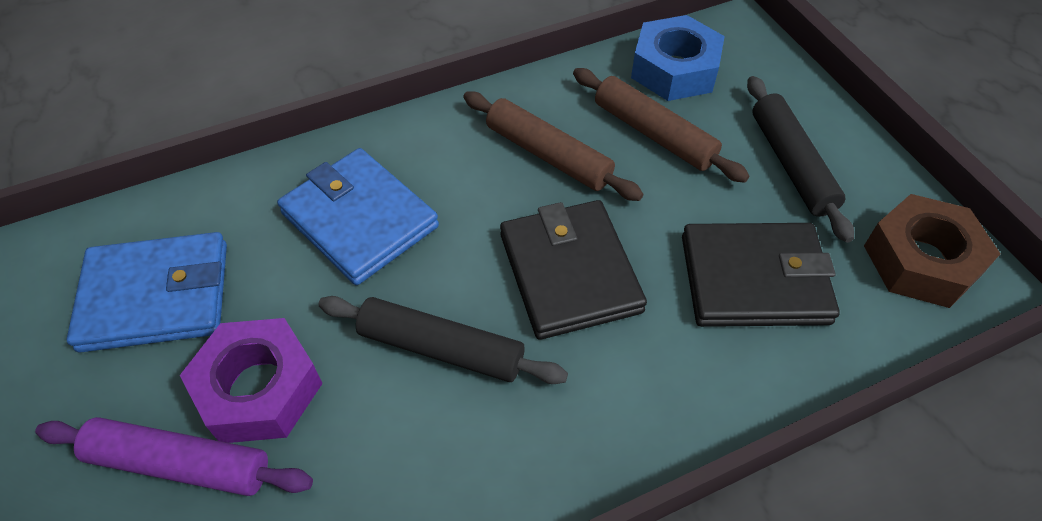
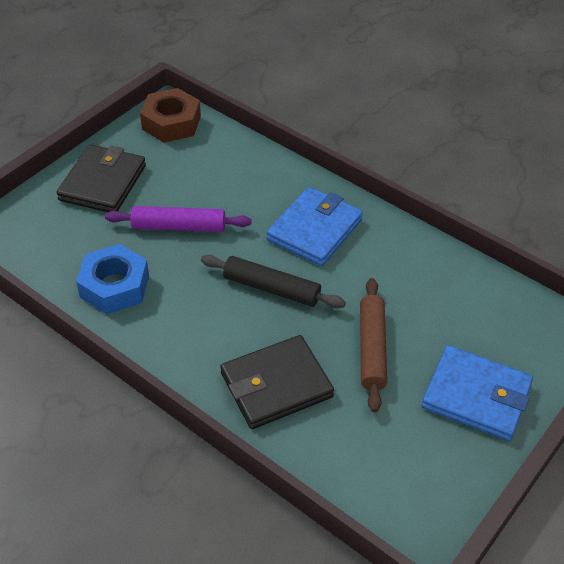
black rolling pin: [318,296,568,384] [747,76,854,243] = 2 -> [201,255,346,308] = 1
brown rolling pin: [463,91,643,201] [573,68,749,183] = 2 -> [360,278,387,412] = 1
purple nut: [180,318,323,443] = 1 -> none = 0

